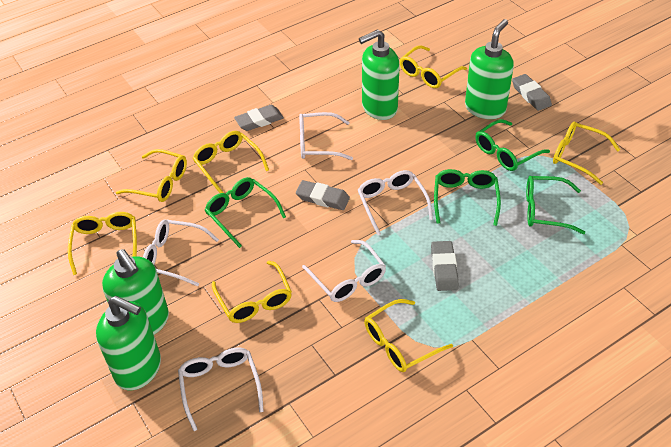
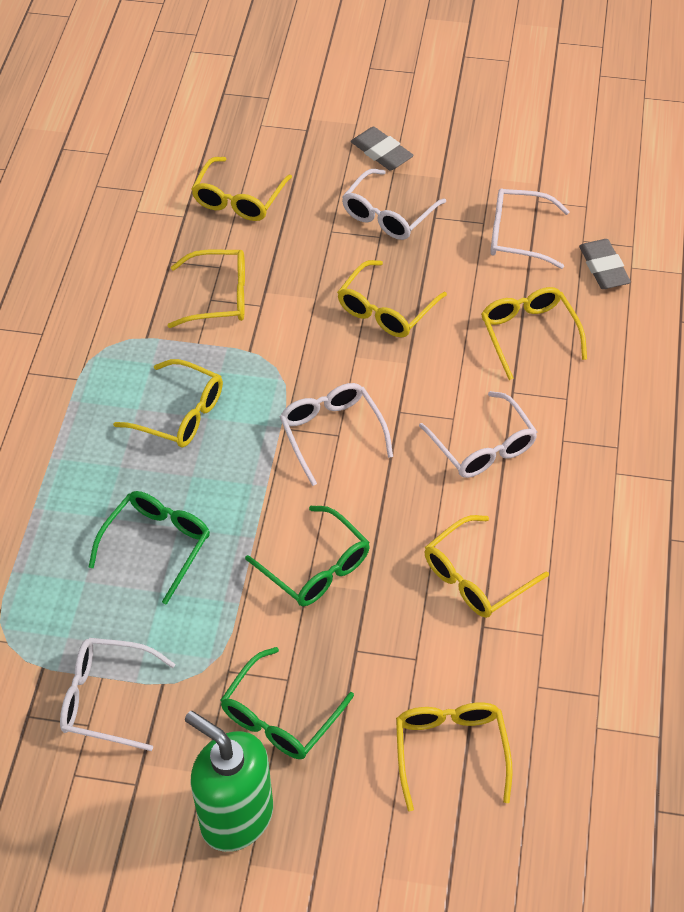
green glasses: [205,177,286,248] [434,169,501,226] [475,119,550,171] [526,176,585,234] = 4 -> [89,491,210,605] [220,647,354,759] [245,506,370,606] = 3
green soap dispenser: [96,296,161,390] [102,249,169,335] [359,29,400,120] [465,19,514,119] = 4 -> [185,711,273,852] = 1
grey eraser: [234,105,284,131] [296,180,350,210] [431,241,459,291] [512,74,552,111] = 4 -> [351,127,414,171] [579,239,631,289] = 2

